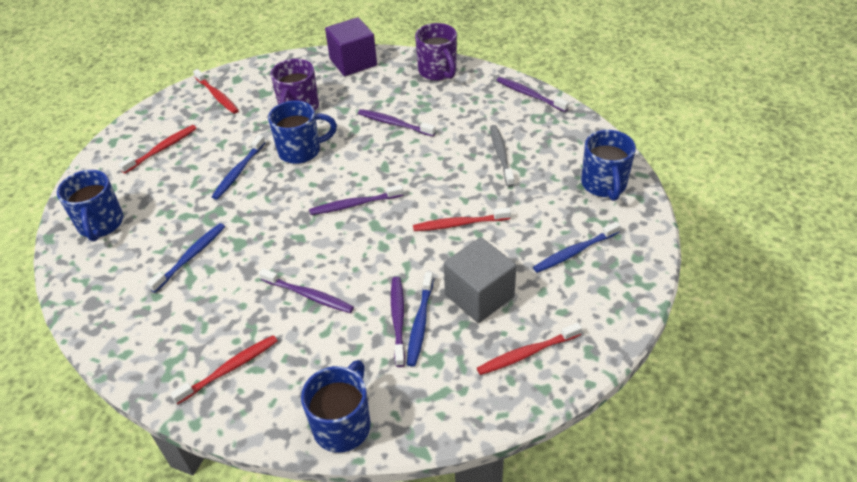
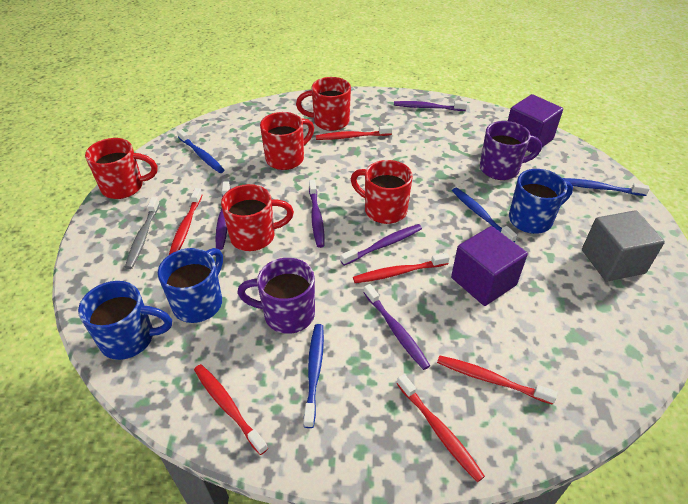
blue mug: [57,170,124,241] [268,101,337,164] [301,360,371,453] [581,130,636,201] = 4 -> [78,281,172,360] [158,248,223,323] [509,169,573,234] = 3
purple cube: [325,17,377,76] = 1 -> [451,226,528,306] [508,94,563,153] = 2
red mug: none = 0 -> [85,138,157,199] [221,184,294,251] [260,112,314,170] [296,77,351,131] [351,160,413,224] = 5
red toothbrush: [118,125,197,174] [170,335,278,405] [193,69,239,114] [413,207,511,231] [477,323,582,375] = 5 -> [169,188,202,255] [194,364,268,455] [316,125,393,140] [353,253,450,283] [397,374,485,482] [437,356,558,405] = 6

